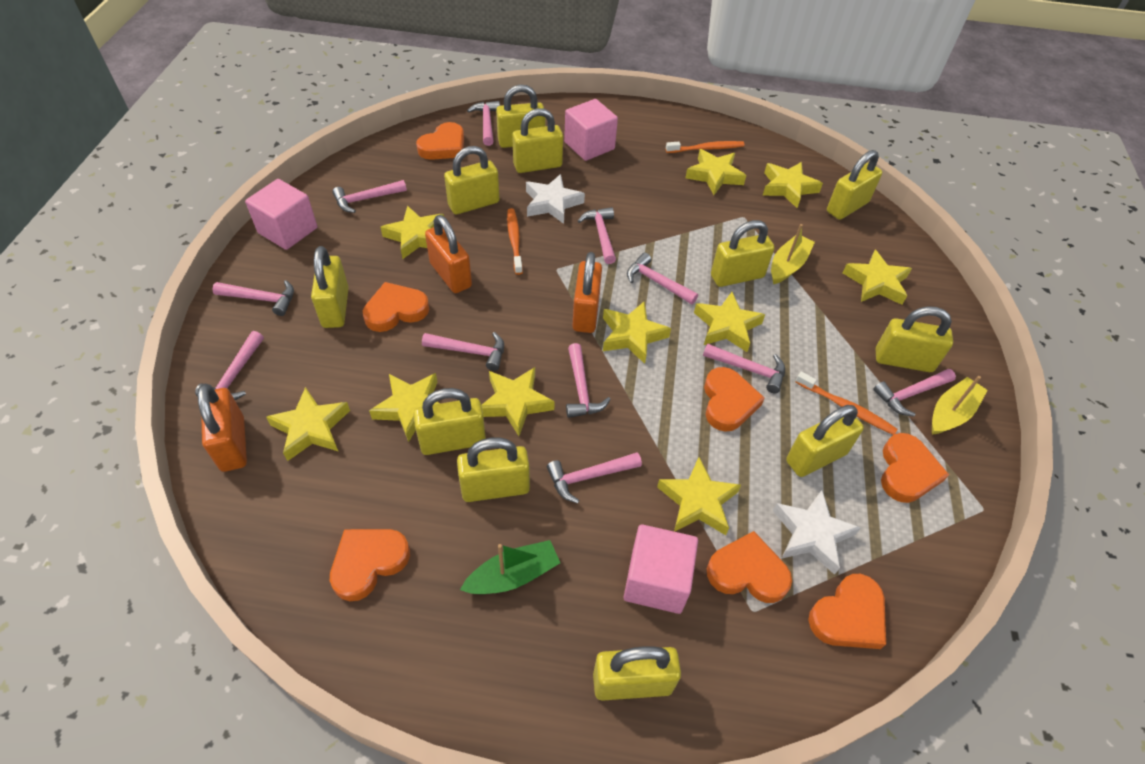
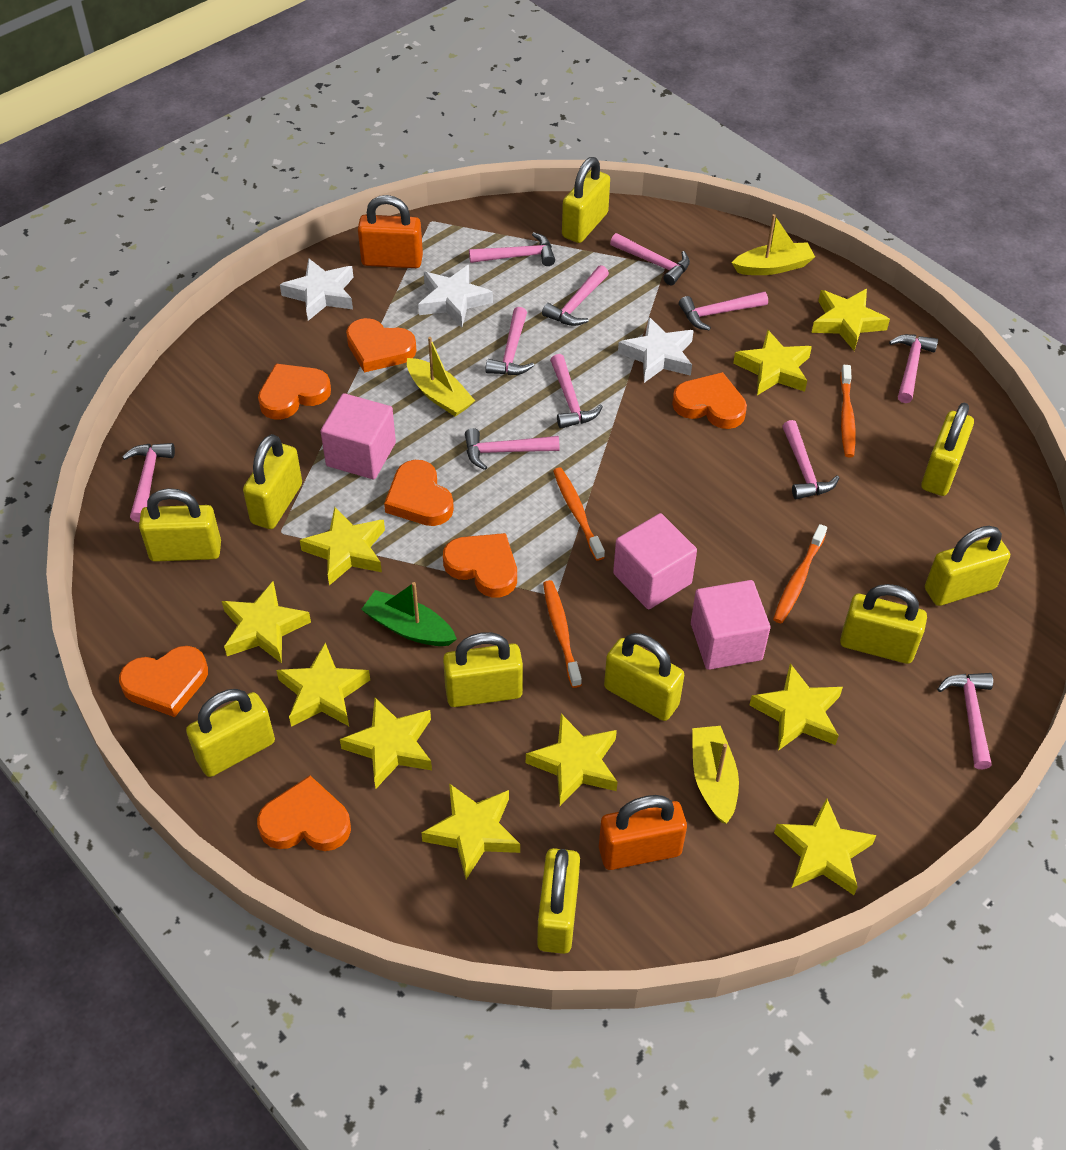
orange padlock: [198,384,247,472] [425,215,472,293] [572,252,602,333] = 3 -> [358,195,423,268] [599,795,687,870] = 2
orange toothbrush: [507,208,523,275] [666,141,745,153] [796,372,898,435] = 3 -> [543,580,582,688] [553,467,605,560] [773,524,827,624] [840,365,856,458] = 4
white star: [526,174,585,224] [773,490,861,575] = 2 -> [280,258,354,321] [418,265,493,327] [618,317,694,383] = 3
yellow boat: [771,224,815,284] [932,376,987,435] = 2 -> [407,337,475,416] [692,726,739,824] [732,214,815,275] = 3
yellow padlock: [311,246,349,328] [413,388,486,455] [444,146,499,214] [457,437,530,502] [496,84,545,148] [512,108,563,173] [593,646,681,701] [711,220,775,287] [786,405,864,477] [827,150,882,220] [876,306,953,372] = 11 -> [139,488,221,562] [186,689,275,777] [243,434,302,529] [443,632,523,707] [537,848,580,954] [562,157,610,243] [604,633,684,721] [840,584,927,664] [921,403,974,496] [925,526,1010,606] = 10

